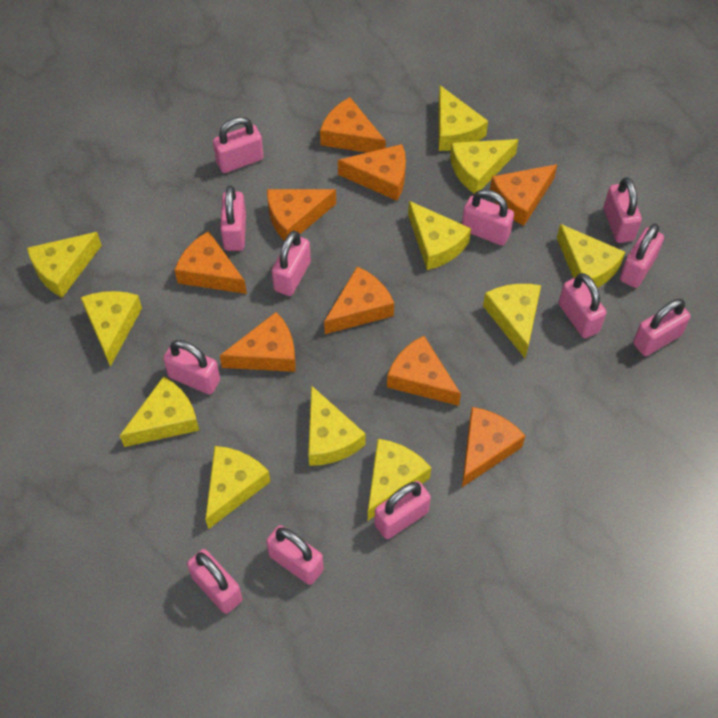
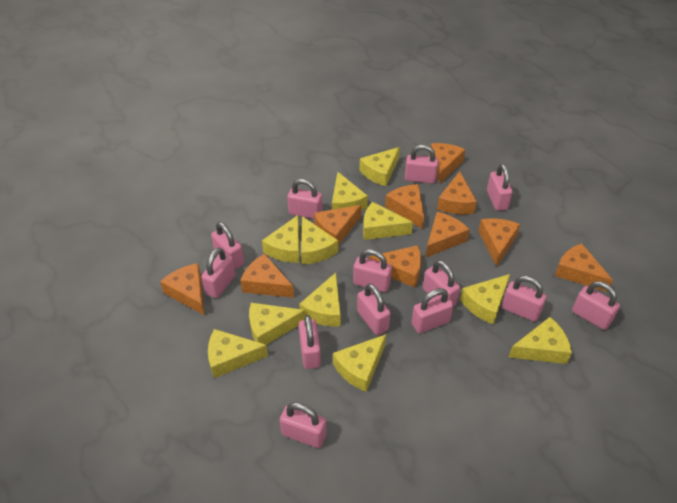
orange cheese: [175,231,247,294] [220,312,296,372] [267,189,336,241] [320,97,386,153] [324,266,394,334] [338,144,406,201] [387,336,461,406] [462,407,525,487] [490,164,558,226] = 9 -> [160,263,205,315] [240,254,294,298] [314,205,361,245] [369,245,421,288] [385,184,424,229] [425,212,470,258] [431,143,466,184] [437,171,477,214] [478,218,520,267] [555,243,613,292] = 10
pink padlock: [163,340,220,394] [187,549,242,614] [213,117,264,173] [220,186,246,251] [266,525,324,585] [272,231,311,296] [374,481,431,539] [462,189,514,245] [559,273,607,338] [604,177,642,243] [620,223,664,288] [633,299,690,356] = 12 -> [201,248,236,298] [211,222,244,269] [280,402,326,448] [287,179,322,219] [299,315,321,369] [353,249,392,292] [357,283,390,335] [405,145,439,184] [412,288,454,333] [423,260,460,306] [487,164,513,211] [502,276,547,322] [572,281,620,330] = 13

